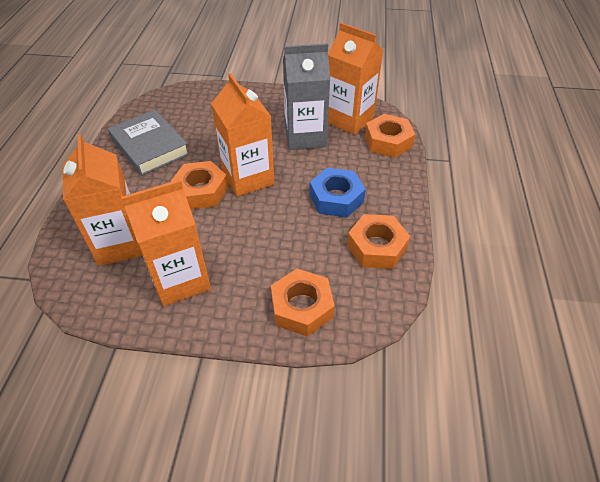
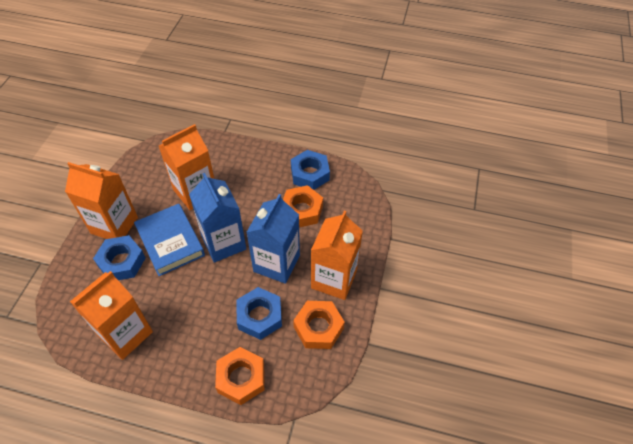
blue book: none = 0 -> [134,204,205,276] = 1
blue carton: none = 0 -> [189,173,246,263] [246,194,300,284] = 2
blue nut: [309,168,366,218] = 1 -> [93,235,145,280] [237,287,282,340] [291,150,330,190] = 3
grey book: [108,110,190,176] = 1 -> none = 0
grey carton: [283,43,330,150] = 1 -> none = 0
orange nut: [170,161,228,209] [271,269,335,337] [347,214,410,269] [365,114,415,158] = 4 -> [215,347,265,405] [283,185,323,228] [293,301,345,349] = 3

